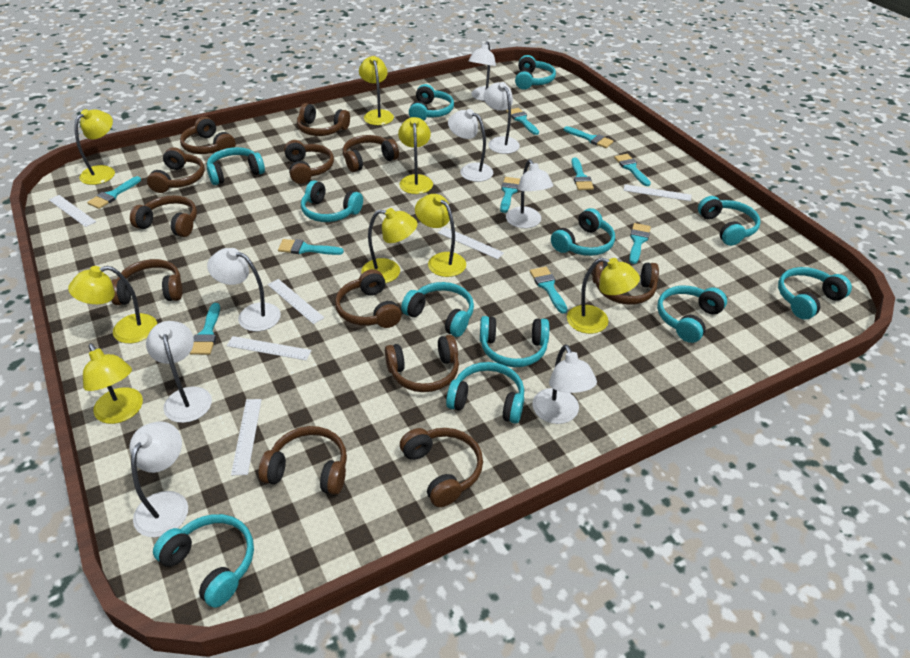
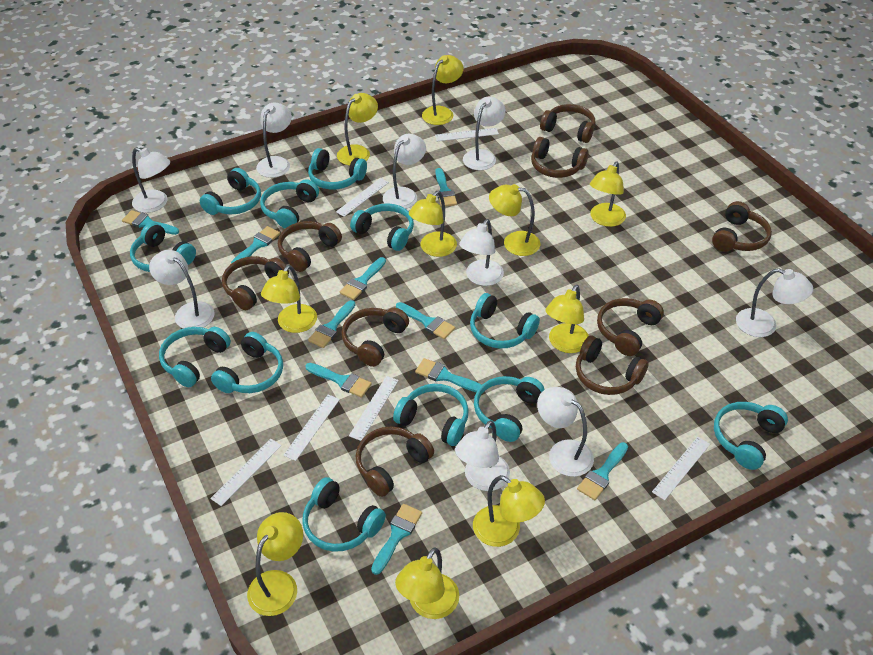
brown headphones: [111,259,182,305] [130,195,197,237] [147,147,205,193] [180,117,236,154] [259,426,347,495] [284,140,334,184] [297,103,350,136] [335,269,401,328] [343,135,399,172] [385,335,459,392] [400,428,483,507] [592,259,659,305] = 12 -> [222,256,289,310] [278,221,342,272] [342,308,409,367] [356,427,434,497] [531,137,589,178] [540,104,595,143] [576,335,649,395] [597,298,664,356] [712,201,772,252] = 9
white lamp: [130,421,188,537] [146,321,212,423] [207,248,281,332] [448,109,493,182] [468,41,496,101] [484,82,520,154] [506,159,553,228] [532,344,597,424] = 8 -> [132,147,170,213] [149,250,215,329] [256,102,292,178] [383,134,426,209] [455,420,510,491] [459,219,504,286] [463,97,506,170] [537,387,594,477] [736,268,813,337] = 9
yellow lamp: [68,266,157,343] [74,109,115,185] [83,343,143,424] [359,56,394,125] [361,208,417,283] [398,117,433,194] [415,194,466,277] [567,258,640,334] = 8 -> [247,512,303,616] [261,265,317,333] [337,93,378,165] [395,548,459,619] [409,191,457,257] [422,55,464,125] [473,475,545,547] [489,184,540,256] [545,285,589,353] [590,162,626,227] = 10

